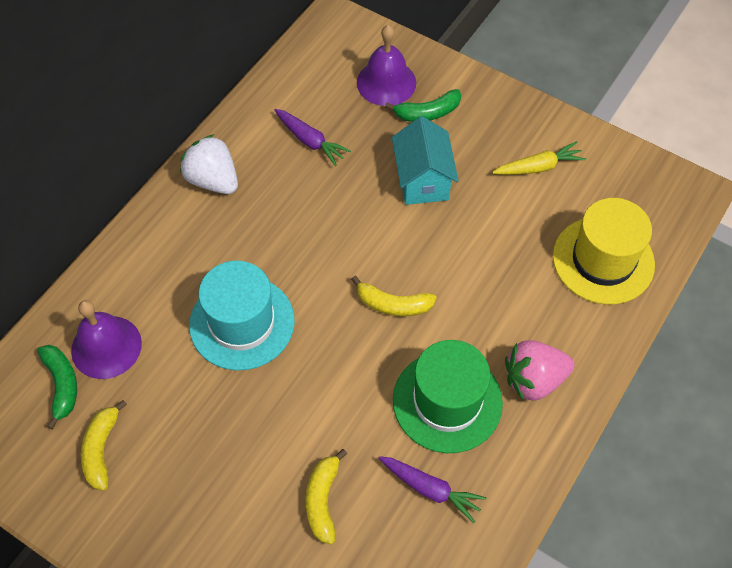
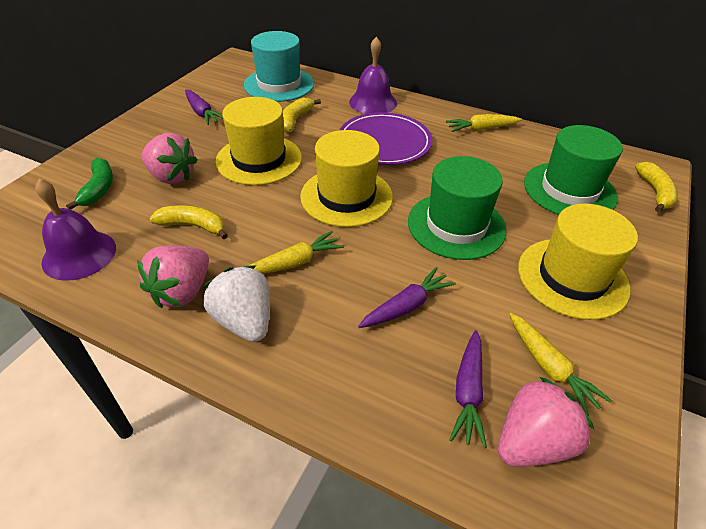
green banana: [37,345,77,429] [385,89,461,122] = 2 -> [66,158,113,210] = 1
green hat: [393,340,503,453] = 1 -> [408,156,507,260] [524,125,623,215] = 2
pink strawberry: [505,340,574,401] = 1 -> [137,245,209,308] [142,133,198,184] [498,377,595,467] = 3
purple carrot: [275,109,351,166] [379,456,486,523] = 2 -> [185,89,223,125] [358,267,456,328] [449,330,487,448] = 3
purple plate: none = 0 -> [340,112,432,165] = 1
turquoise house: [392,116,459,205] = 1 -> none = 0
yellow carrot: [492,141,586,175] = 1 -> [249,231,344,274] [446,114,522,132] [509,313,612,416] = 3
yellow hat: [553,198,655,305] = 1 -> [215,97,302,185] [300,130,393,227] [518,203,638,320] = 3

